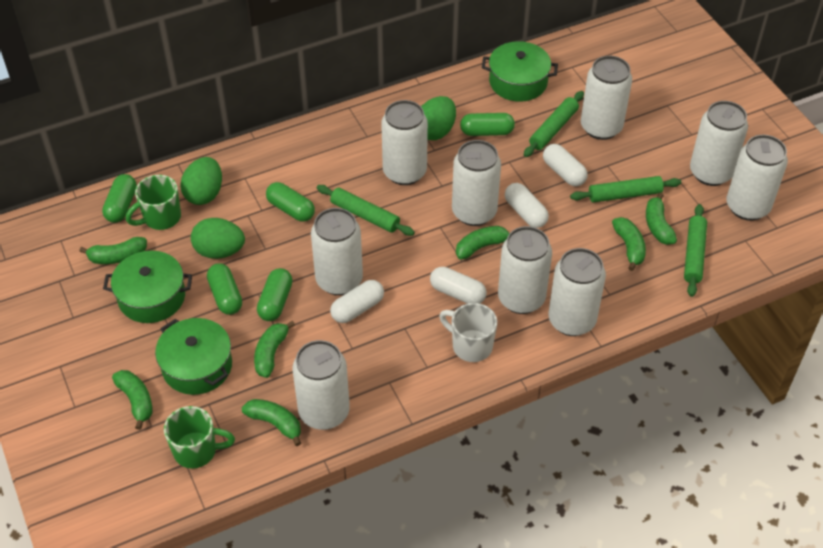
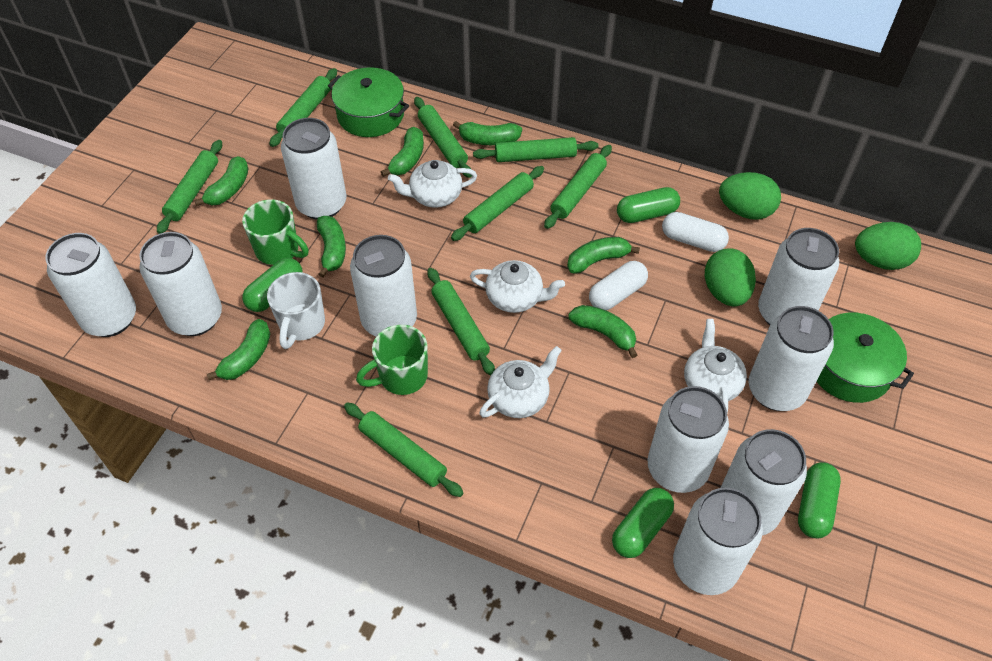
green capsule: [102,174,137,223] [207,263,242,315] [257,268,293,321] [266,182,315,222] [460,113,515,136] = 5 -> [242,258,303,312] [612,488,674,558] [617,187,680,223] [798,462,841,538] = 4
green pot: [103,251,192,323] [155,318,232,395] [482,41,558,102] = 3 -> [328,67,409,137] [817,313,914,403] = 2
green rolling pin: [317,185,415,236] [524,91,584,157] [570,176,681,203] [684,204,707,297] = 4 -> [157,140,222,234] [269,68,337,147] [344,402,464,497] [414,97,472,178] [428,268,495,375] [451,166,544,241] [473,137,598,162] [544,145,612,229] = 8
white capsule: [330,280,384,323] [430,267,486,304] [505,183,549,228] [543,144,588,187] = 4 -> [589,261,648,310] [662,212,729,252] = 2
white teapot: none = 0 -> [388,160,477,208] [470,260,565,313] [479,346,562,418] [684,319,747,413] = 4

